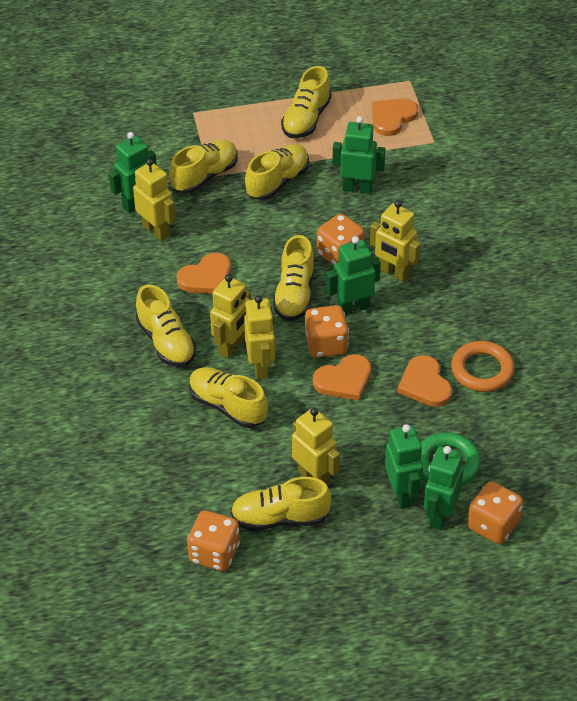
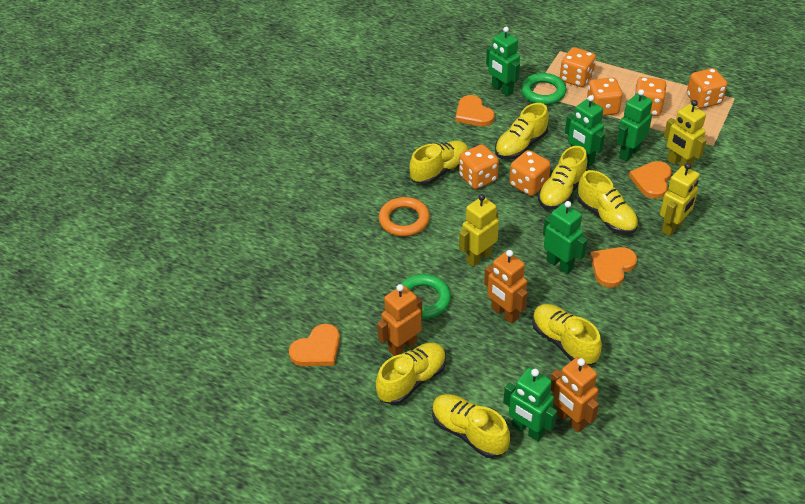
green ring: [421,432,481,485] = 1 -> [401,274,451,319] [521,73,566,105] = 2
orange dice: [187,510,240,571] [305,305,349,358] [317,214,365,265] [467,481,523,544] = 4 -> [459,144,499,189] [509,150,551,196] [560,47,596,87] [586,78,623,116] [634,77,666,116] [687,68,727,108] = 6
orange robot: none = 0 -> [377,284,422,356] [484,250,528,324] [551,357,599,432] = 3
yellow robot: [133,159,176,241] [210,274,251,358] [244,295,275,379] [292,408,340,486] [370,200,420,282] = 5 -> [459,194,499,267] [660,163,700,236] [664,100,707,169] = 3

